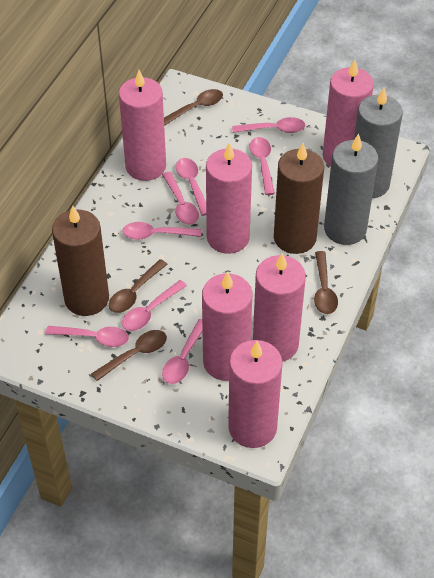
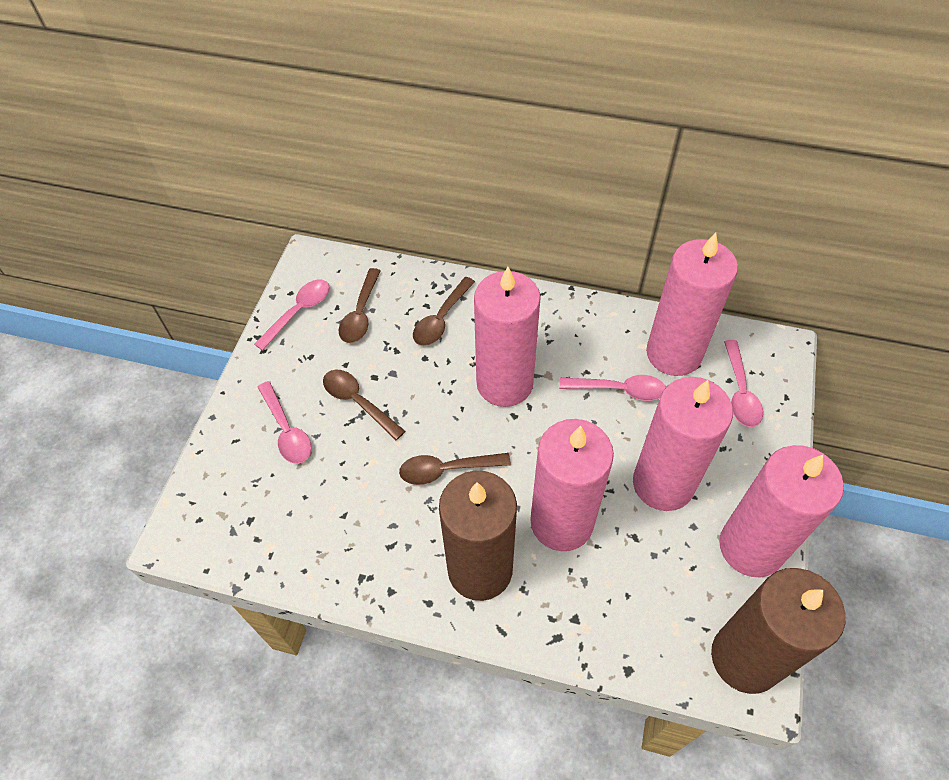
grey candle: [324,133,378,245] [354,88,403,198] = 2 -> none = 0
pink candle: [119,70,166,181] [202,271,253,381] [206,143,252,254] [228,340,283,448] [253,253,306,362] [323,60,374,167] = 6 -> [474,267,541,407] [530,419,614,551] [633,377,733,511] [646,233,738,376] [719,445,844,578] = 5
pink spoon: [46,326,129,347] [122,222,201,240] [122,280,187,331] [162,172,199,225] [162,319,203,384] [176,158,206,216] [232,117,305,133] [249,137,275,195] = 8 -> [254,280,330,350] [258,381,312,464] [559,375,666,401] [724,340,763,427] = 4

